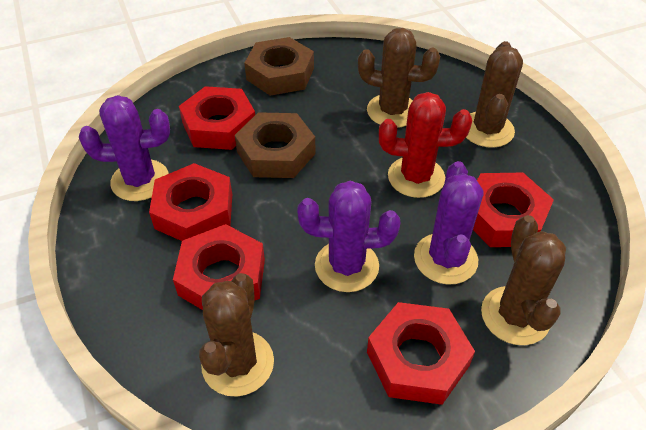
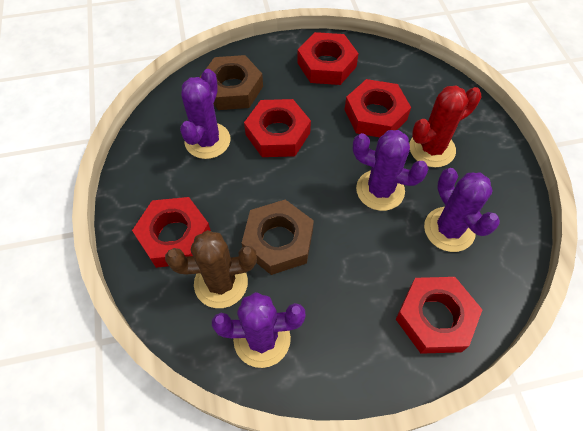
brown cactus: [199,273,274,397] [358,28,440,128] [466,41,523,148] [481,215,566,345] = 4 -> [165,230,257,308] = 1
purple cactus: [79,95,170,201] [297,181,400,292] [414,161,483,285] = 3 -> [180,69,231,159] [212,292,305,368] [353,130,429,211] [424,168,500,252] = 4

